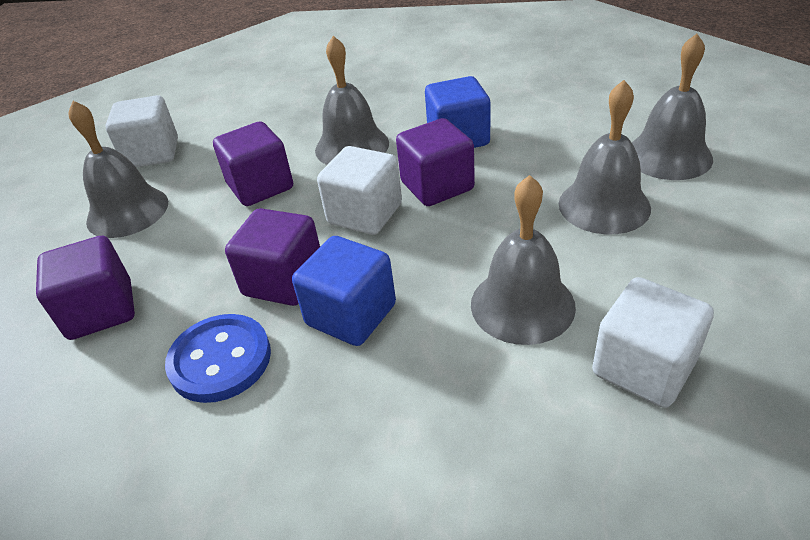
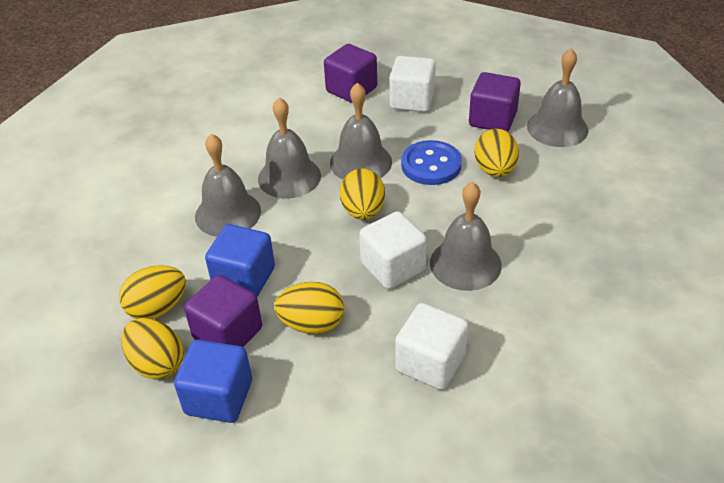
purple cube: [36,236,135,340] [213,121,293,206] [225,208,320,306] [396,118,475,206] = 4 -> [184,275,262,347] [324,44,377,103] [469,72,521,132] = 3
yellow egg: none = 0 -> [119,265,186,319] [121,318,184,380] [274,282,344,334] [340,168,385,220] [475,129,519,177] = 5

